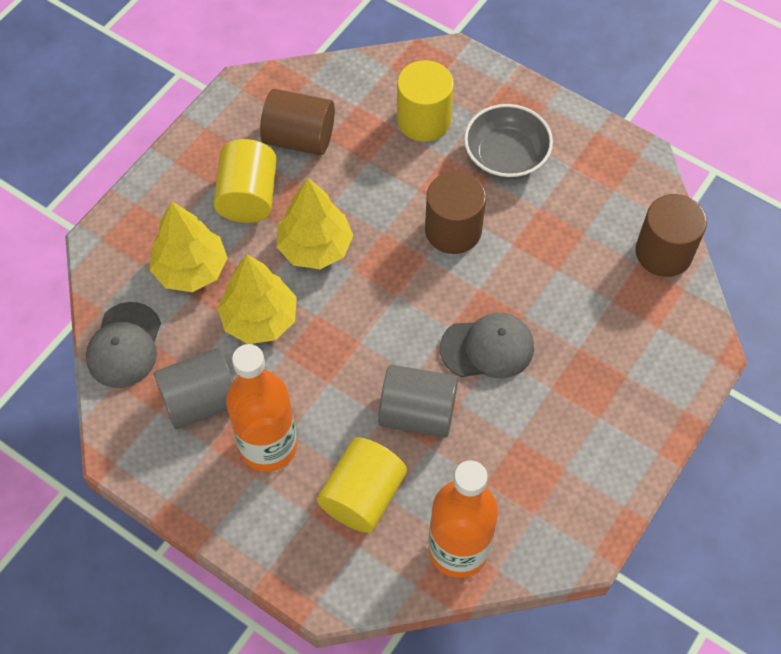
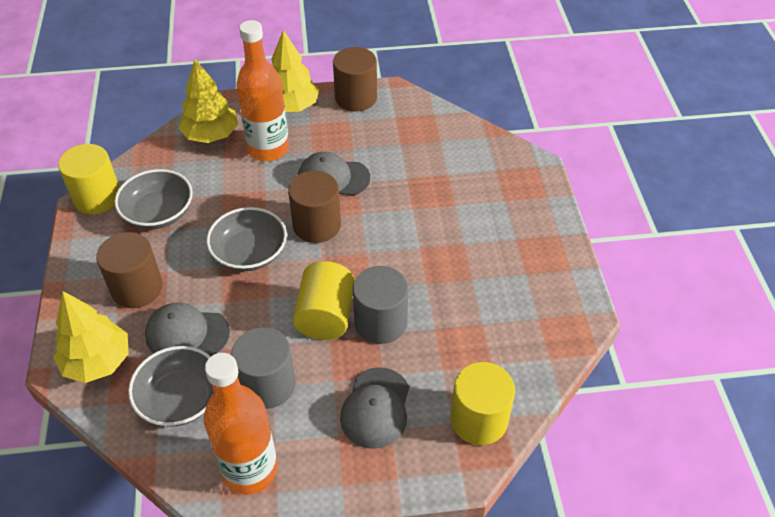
grey bowl: [464,104,553,179] = 1 -> [114,169,193,229] [128,346,214,427] [206,207,287,271] = 3
grey cap: [86,302,161,388] [440,313,534,378] = 2 -> [145,303,230,356] [298,152,370,196] [340,367,409,449] = 3

